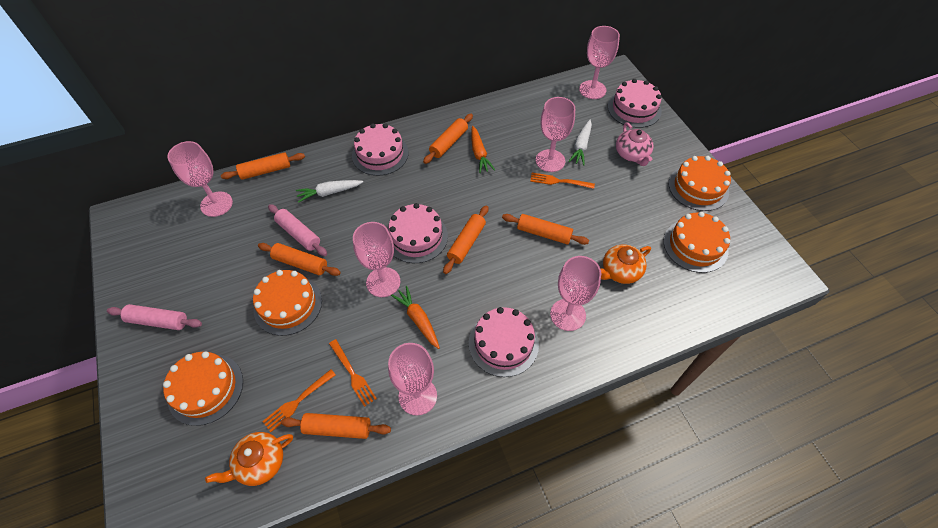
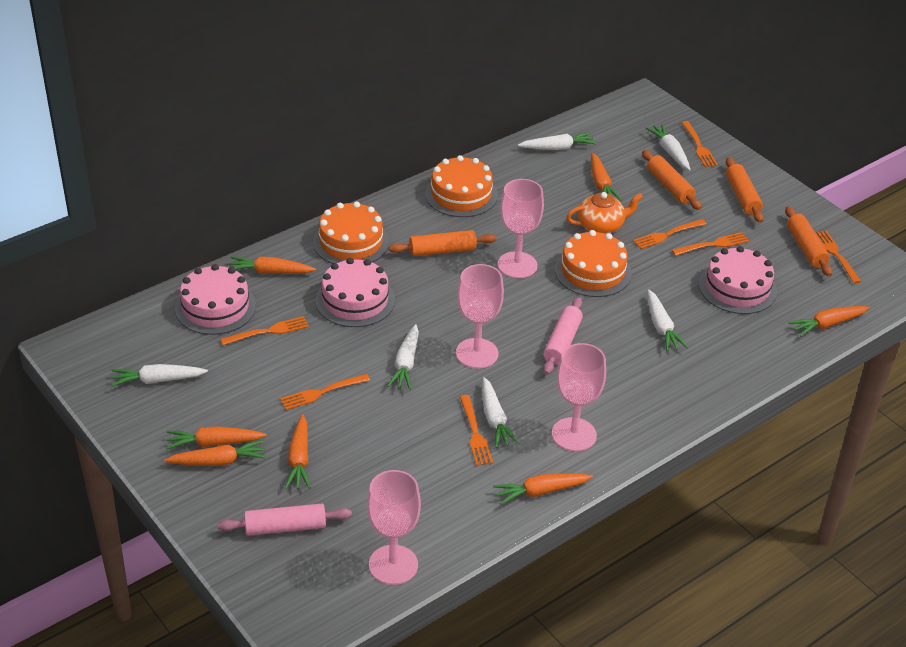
orange cake: [163,351,243,426] [253,270,322,336] [663,212,730,273] [669,156,731,211] = 4 -> [313,201,389,264] [425,155,498,217] [555,230,632,297] = 3
orange carrot: [391,286,440,349] [471,126,495,173] = 2 -> [164,440,266,466] [166,426,267,449] [229,256,316,274] [285,414,311,489] [493,473,593,504] [591,153,622,201] [789,306,870,337] = 7
orange fork: [262,369,336,432] [329,339,377,407] [530,173,595,189] = 3 -> [220,316,309,345] [280,374,370,410] [460,395,493,466] [633,219,706,249] [672,232,749,256] [682,121,718,167] [815,230,861,283] = 7
orange rolling pin: [221,152,305,180] [258,243,341,276] [281,413,391,439] [423,114,473,164] [443,205,488,274] [502,214,589,245] = 6 -> [389,230,497,256] [642,150,701,210] [726,157,764,223] [785,206,832,276] = 4
orange teapot: [205,432,293,486] [601,245,651,284] = 2 -> [567,192,643,234] = 1
pink cake: [352,123,408,176] [388,203,448,263] [469,307,539,377] [608,79,662,128] = 4 -> [175,264,256,335] [316,258,395,327] [699,246,777,314] = 3
pink goblet: [168,141,233,217] [353,222,400,297] [388,343,437,416] [536,97,575,172] [550,256,601,331] [579,26,620,99] = 6 -> [367,470,421,585] [456,264,504,369] [498,179,544,278] [552,343,606,451] = 4
pink teapot: [616,122,654,166] = 1 -> none = 0
white carrot: [296,180,363,203] [569,120,592,165] = 2 -> [111,364,208,387] [388,324,419,390] [482,377,520,448] [518,132,596,150] [646,124,691,170] [648,289,688,351] = 6

